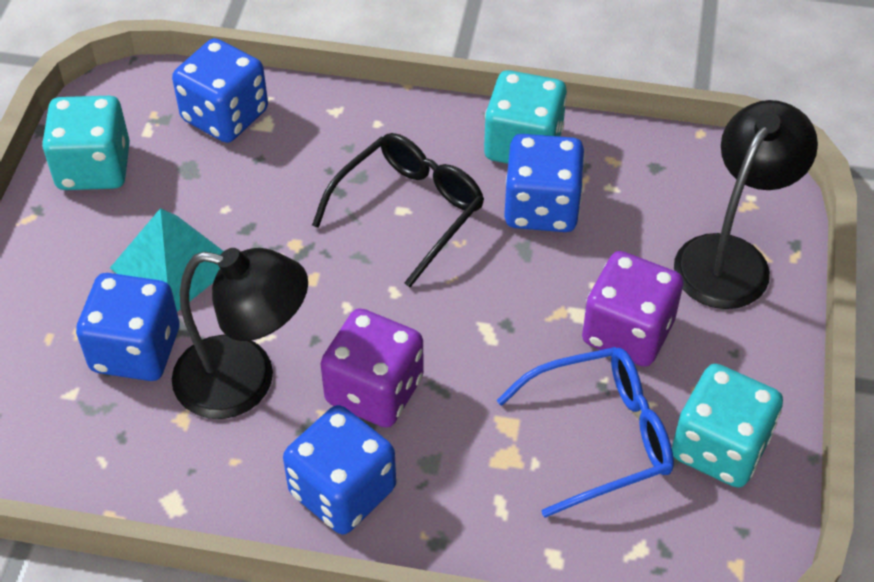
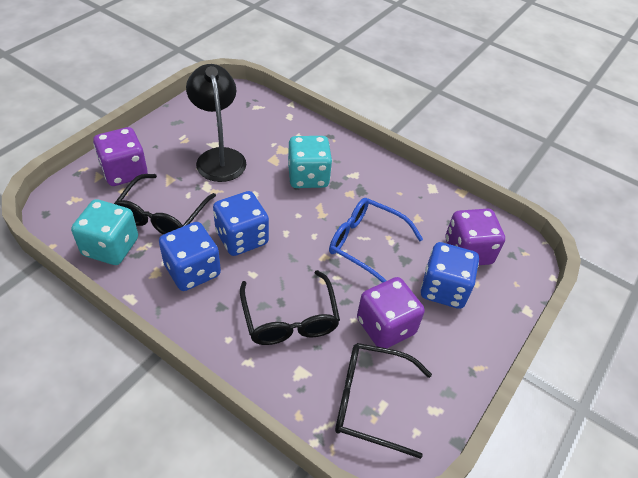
black glasses: [312,133,484,287] = 1 -> [114,174,216,235] [240,270,340,345] [335,343,432,459] = 3
black lamp: [172,248,308,419] [674,100,818,309] = 2 -> [186,64,246,182] = 1
blue dice: [76,273,179,381] [172,38,268,143] [283,405,396,534] [504,134,585,232] = 4 -> [159,222,221,291] [213,191,269,256] [421,242,479,309] = 3
purple dice: [320,308,424,428] [582,251,683,367] = 2 -> [93,127,148,186] [357,277,425,348] [446,209,505,265] = 3
turquoise dice: [42,96,130,190] [484,70,567,164] [672,364,783,488] = 3 -> [71,199,138,265] [288,136,332,188] = 2
turquoise pyramid: [110,208,224,312] = 1 -> none = 0

